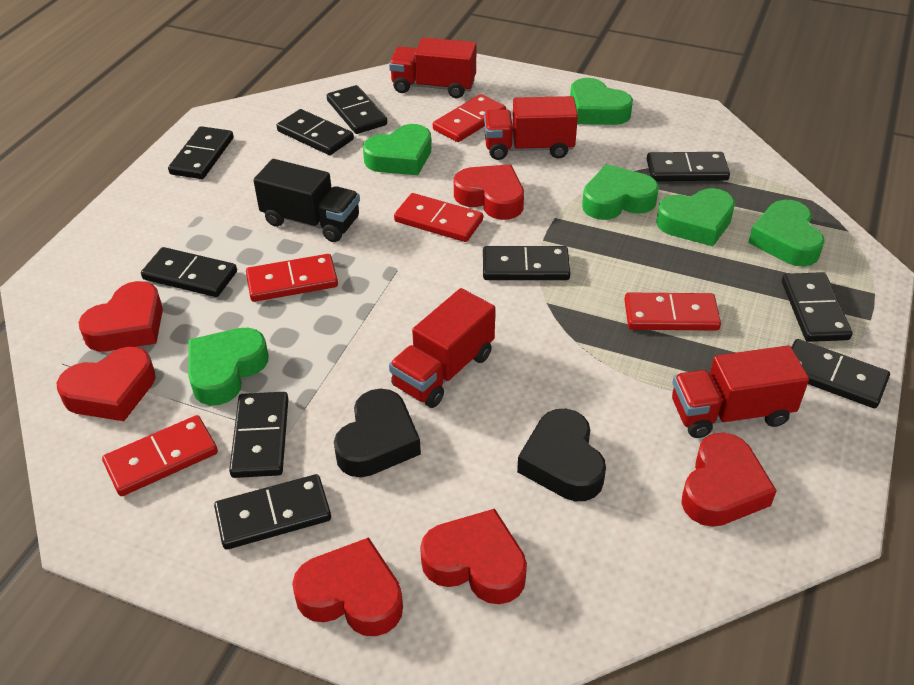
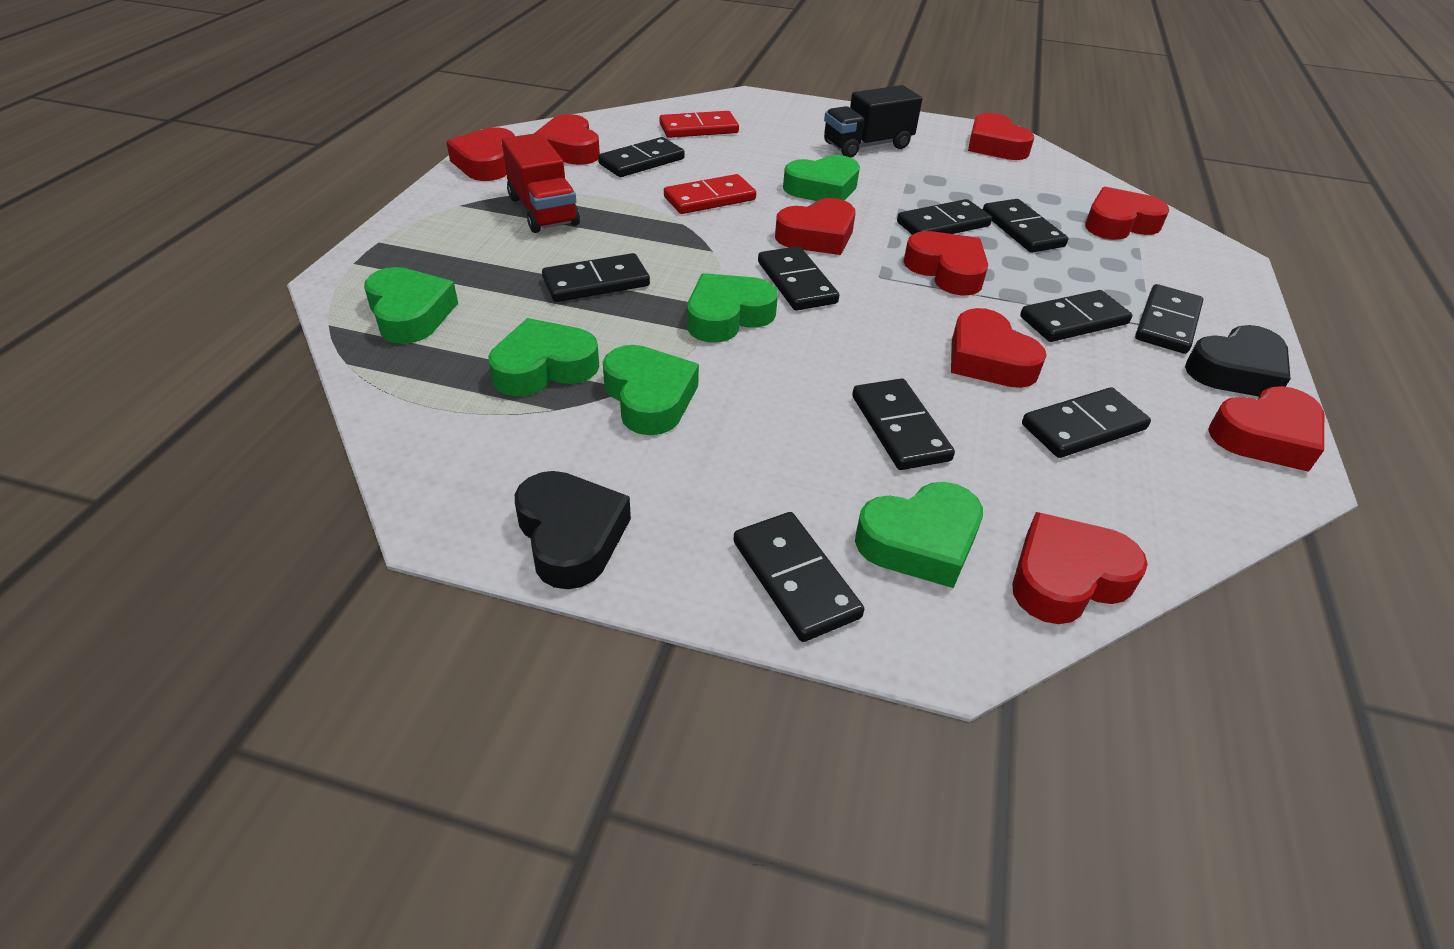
red domino: [102,415,218,496] [246,254,338,302] [394,193,483,242] [433,94,506,142] [624,293,721,331] = 5 -> [659,111,739,138] [664,174,756,214] = 2
red heart: [57,347,156,421] [78,281,163,352] [292,537,403,636] [420,509,527,604] [454,164,524,220] [681,433,777,527] = 6 -> [446,127,515,181] [534,114,600,165] [775,198,856,255] [904,231,988,295] [951,308,1047,388] [968,113,1034,160] [1012,512,1148,624] [1085,187,1169,240] [1208,386,1324,472] = 9
red truck: [389,38,476,98] [389,288,495,408] [484,96,578,160] [672,345,809,438] = 4 -> [502,133,580,233] = 1

